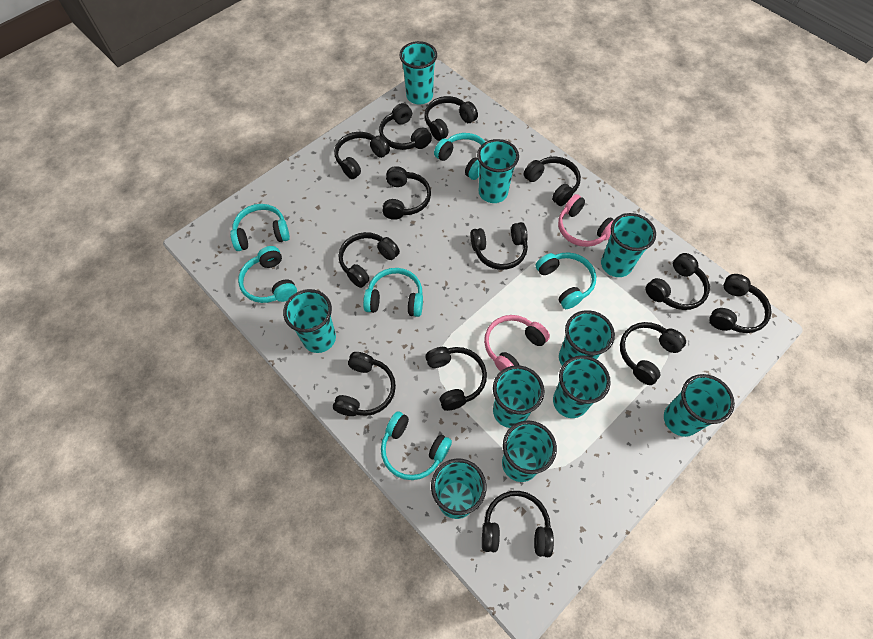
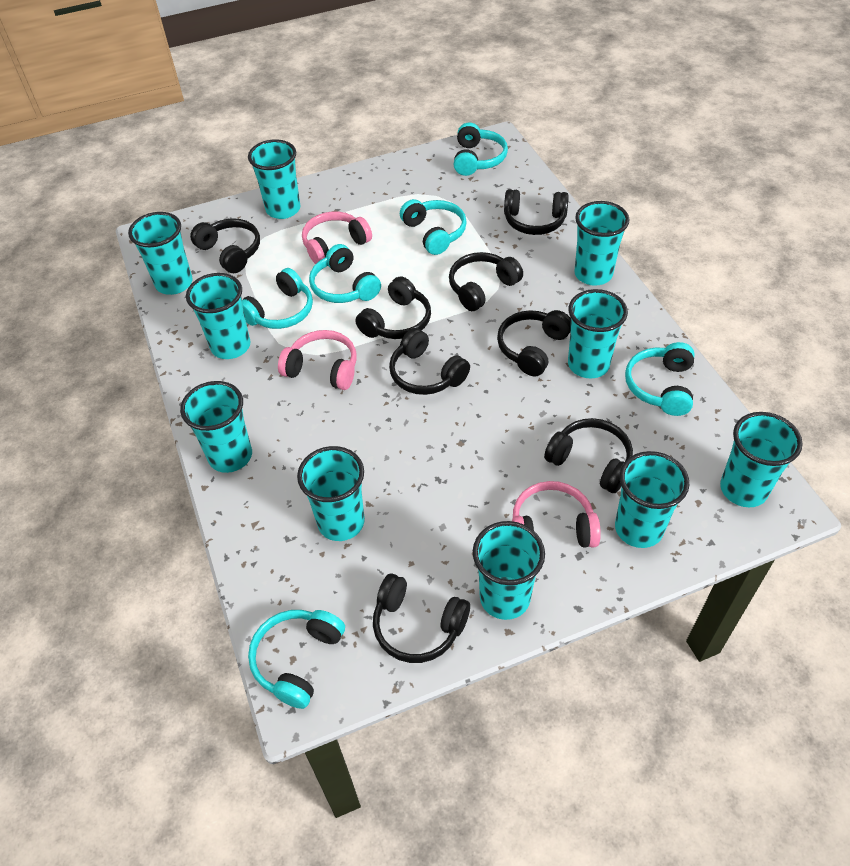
black headphones: [333,352,396,416] [334,132,390,179] [339,232,400,288] [379,103,432,150] [382,166,431,220] [425,96,478,141] [425,347,487,411] [470,222,528,270] [482,491,554,557] [523,156,581,206] [620,322,686,385] [645,253,710,310] [709,274,772,333] = 13 -> [190,218,260,273] [355,276,431,339] [373,573,470,663] [389,328,470,395] [449,252,523,311] [497,310,571,376] [504,189,569,235] [544,418,633,493] = 8
pink headphones: [484,315,550,372] [558,194,614,247] = 2 -> [278,330,357,390] [302,211,372,264] [512,481,601,548] = 3

